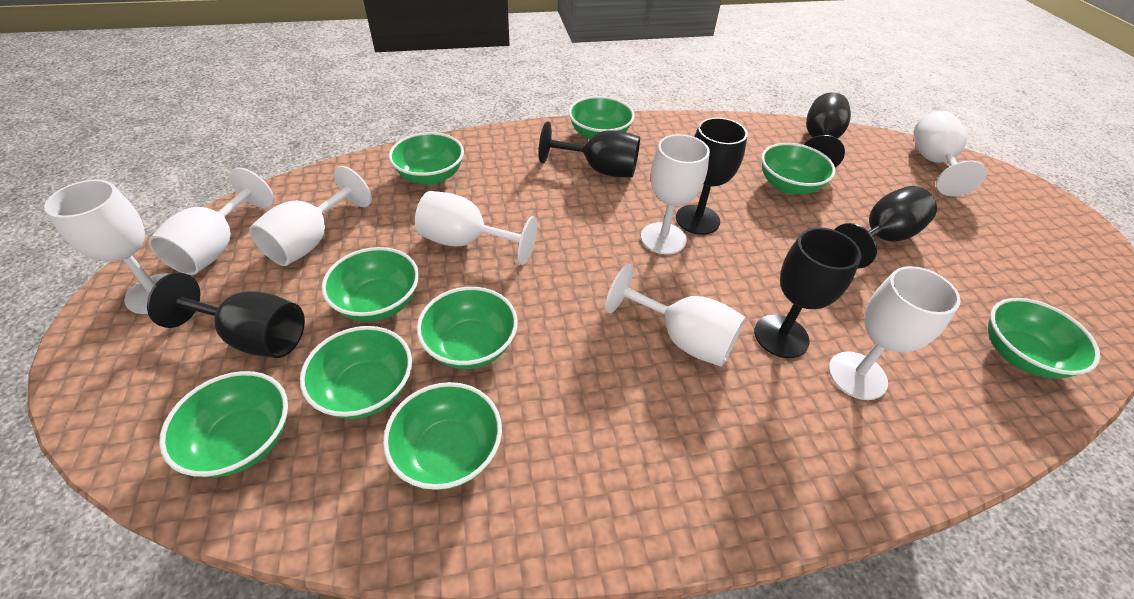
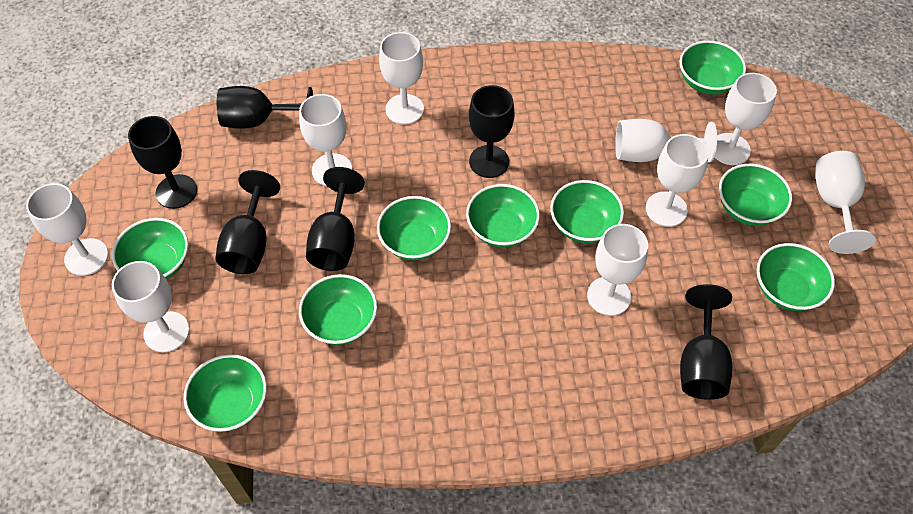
white goblet: [44,180,170,314] [148,168,274,275] [249,166,372,266] [415,191,537,265] [605,264,746,367] [641,134,710,255] [828,266,961,400] [914,111,987,196] = 8 -> [26,183,108,276] [112,261,189,352] [299,94,352,186] [379,32,424,125] [587,224,648,316] [615,119,717,163] [646,134,709,227] [715,73,777,165] [816,151,876,254] = 9

